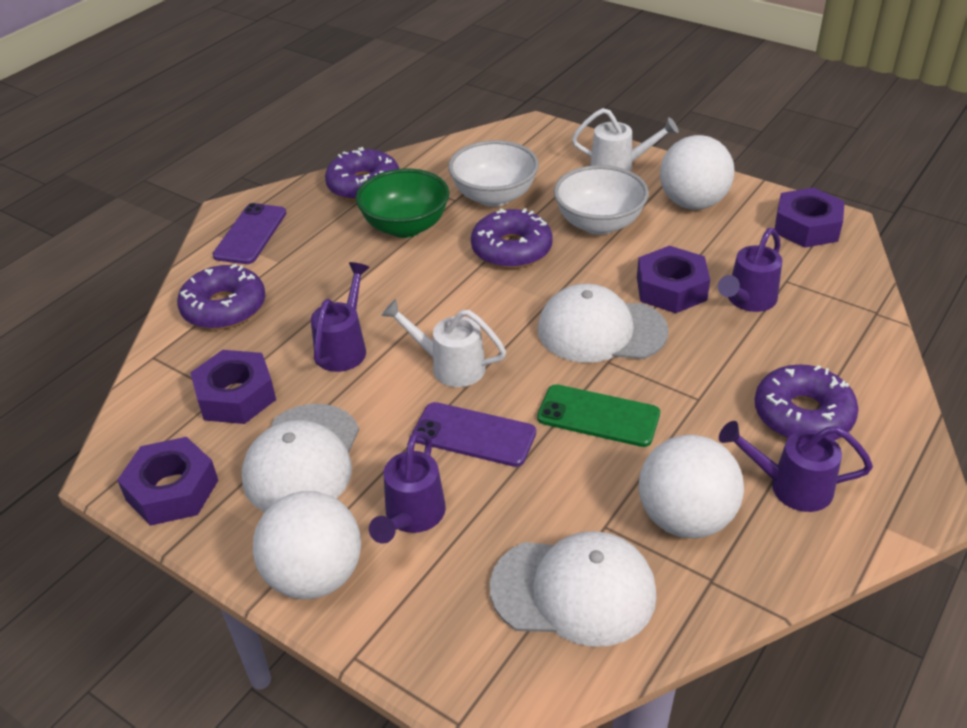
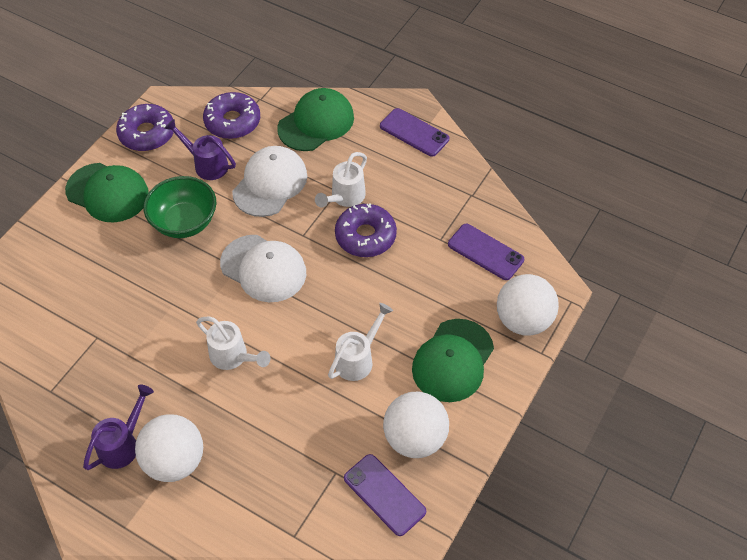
green cap: none = 0 -> [65,163,149,223] [277,88,354,151] [412,319,494,402] = 3
green phone: [537,384,660,447] = 1 -> none = 0
purple donut: [177,264,266,330] [325,147,399,201] [471,208,553,269] [755,365,859,440] = 4 -> [116,104,174,151] [203,92,260,139] [335,203,397,257] = 3
purple nut: [117,437,218,526] [190,350,276,424] [637,246,710,313] [775,187,845,248] = 4 -> none = 0
purple phone: [213,203,286,264] [412,402,536,467] = 2 -> [344,454,426,536] [380,108,449,157] [448,224,524,280] = 3
purple watering can: [311,262,370,372] [369,431,446,544] [718,228,782,312] [719,421,873,512] = 4 -> [83,385,154,470] [164,119,236,180] = 2
white bowl: [448,140,539,207] [554,165,649,235] = 2 -> none = 0
white cap: [242,404,359,512] [490,531,657,647] [538,284,669,363] = 3 -> [220,235,306,302] [232,146,307,217] = 2
white watering can: [381,299,507,387] [572,108,679,171] = 2 -> [196,317,270,370] [315,152,367,208] [328,303,393,381] = 3

